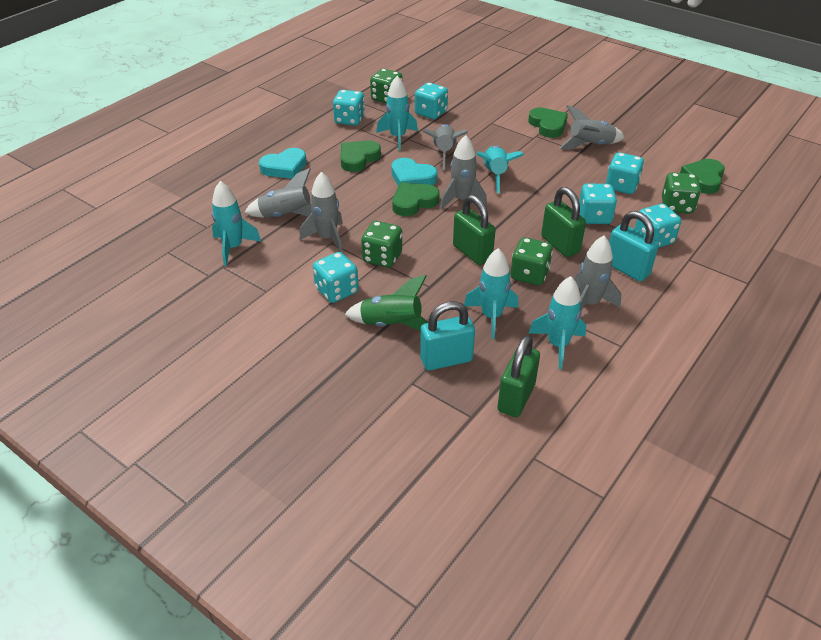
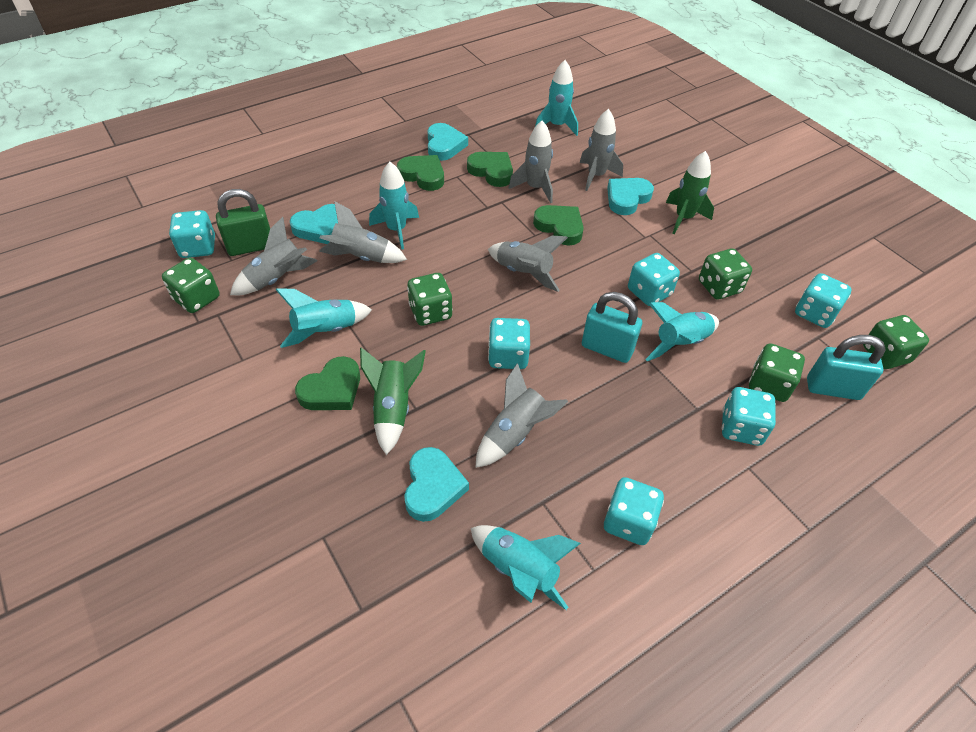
green dice: [361,221,402,268] [370,69,403,104] [510,237,553,286] [662,172,701,214] = 4 -> [162,258,219,313] [407,273,453,326] [699,248,752,300] [749,343,805,402] [863,315,929,369] = 5
green padlock: [453,195,495,265] [497,335,540,417] [541,187,586,257] = 3 -> [216,189,270,256] = 1
green rocket: [344,275,428,330] = 1 -> [360,347,426,455] [666,151,714,235] = 2
turquoise heart: [259,148,307,179] [391,158,437,186] = 2 -> [290,204,338,244] [404,447,469,522] [427,123,468,161] [607,178,654,215] = 4

